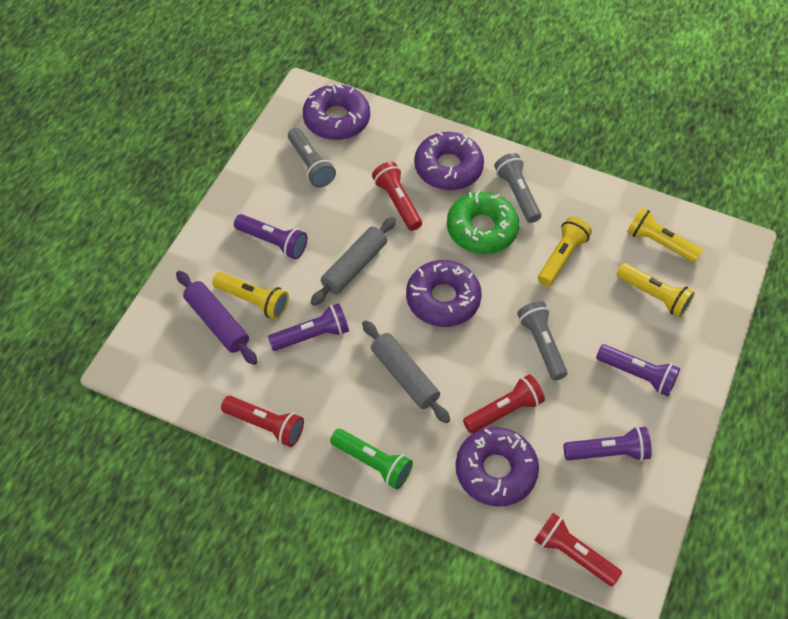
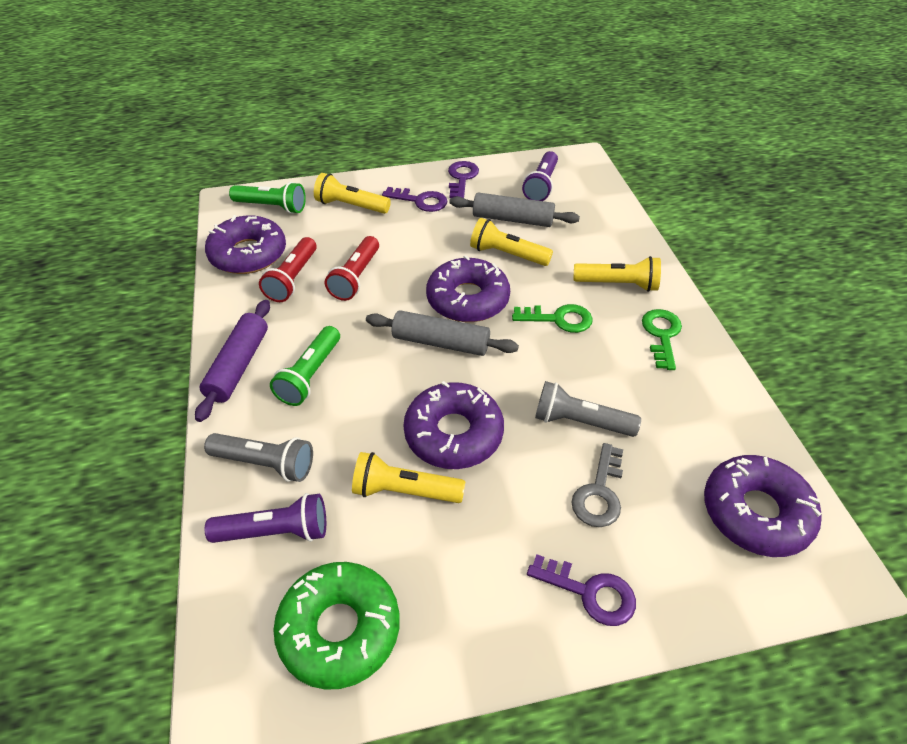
green flashlight: [330,429,413,489] = 1 -> [229,182,306,214] [270,326,340,406] = 2
green key: none = 0 -> [512,304,593,333] [642,309,682,370] = 2
grey flashlight: [288,128,336,188] [494,153,541,223] [517,301,567,380] = 3 -> [204,433,313,482] [535,381,641,437] = 2
grey key: none = 0 -> [571,443,623,527] = 1
purple flashlight: [234,214,307,259] [268,303,349,351] [564,426,652,461] [596,344,680,396] = 4 -> [205,493,326,543] [522,151,558,201] = 2
purple key: none = 0 -> [382,187,447,212] [448,161,479,198] [527,554,636,626] = 3
red flashlight: [221,396,304,447] [372,162,422,231] [463,374,545,434] [534,513,622,587] = 4 -> [259,237,317,302] [325,236,379,301] = 2

